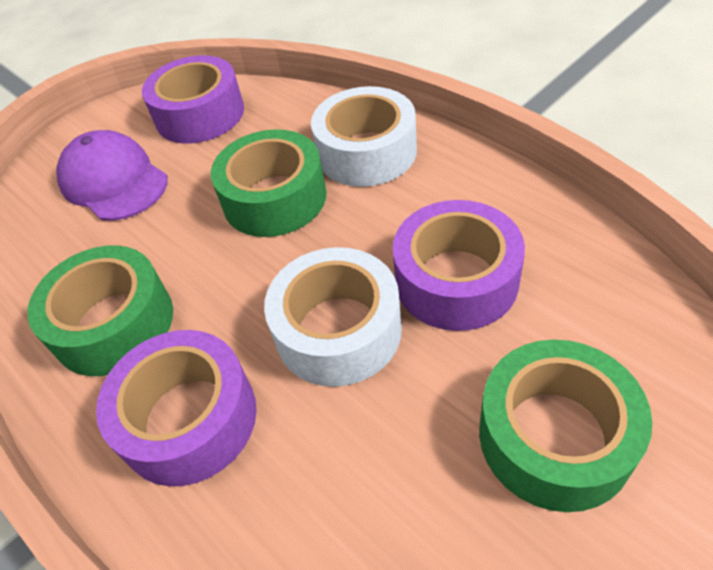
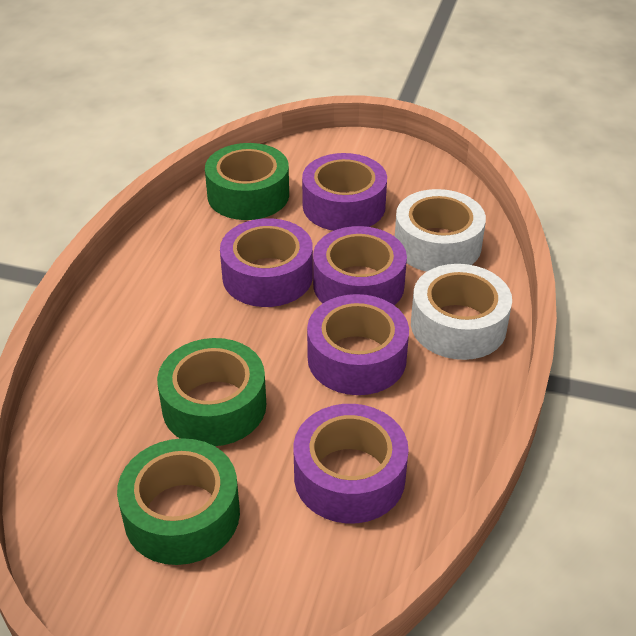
purple cap: [56,130,168,221] = 1 -> none = 0
purple tape: [96,330,257,486] [142,55,244,144] [393,200,525,331] = 3 -> [220,218,313,307] [294,404,409,524] [302,153,387,231] [307,294,409,395] [313,226,407,305] = 5

